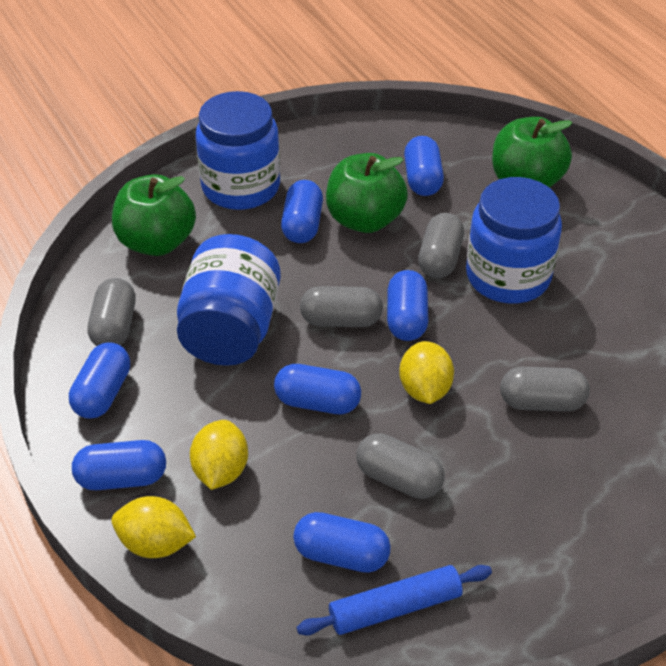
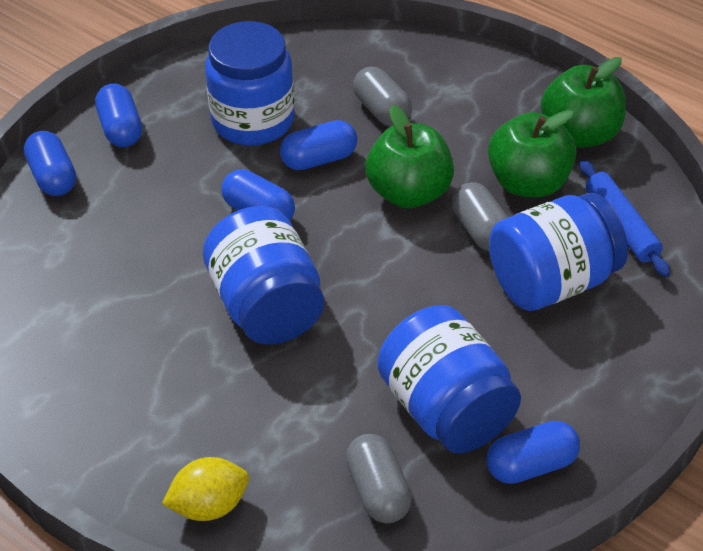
blue capsule: [69,342,130,419] [72,440,166,490] [274,364,361,414] [281,180,323,243] [293,512,391,573] [387,270,428,341] [404,136,444,196] = 7 -> [24,131,76,196] [95,84,142,147] [221,169,295,220] [280,120,357,170] [486,421,580,484] = 5
blue jar: [177,234,281,366] [196,91,280,210] [466,177,562,304] = 3 -> [203,206,324,344] [205,21,295,145] [377,305,521,454] [489,193,628,311] = 4
grey capsule: [88,278,136,346] [300,286,383,327] [356,433,444,499] [418,213,464,278] [500,367,590,411] = 5 -> [346,434,412,523] [353,67,412,127] [452,182,508,252] = 3
yellow lemon: [112,496,196,558] [190,420,248,490] [399,341,454,404] = 3 -> [162,457,249,521] = 1

